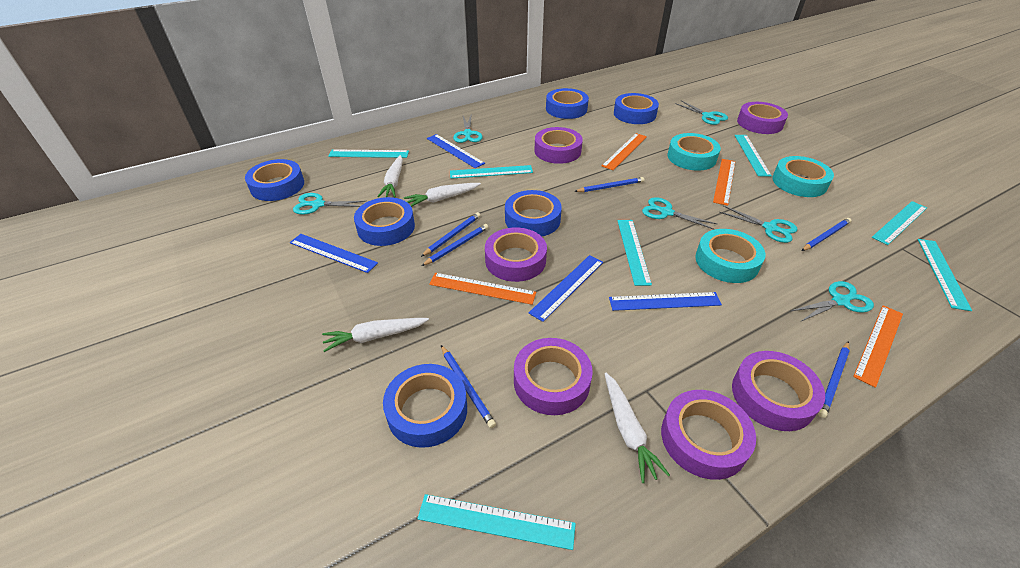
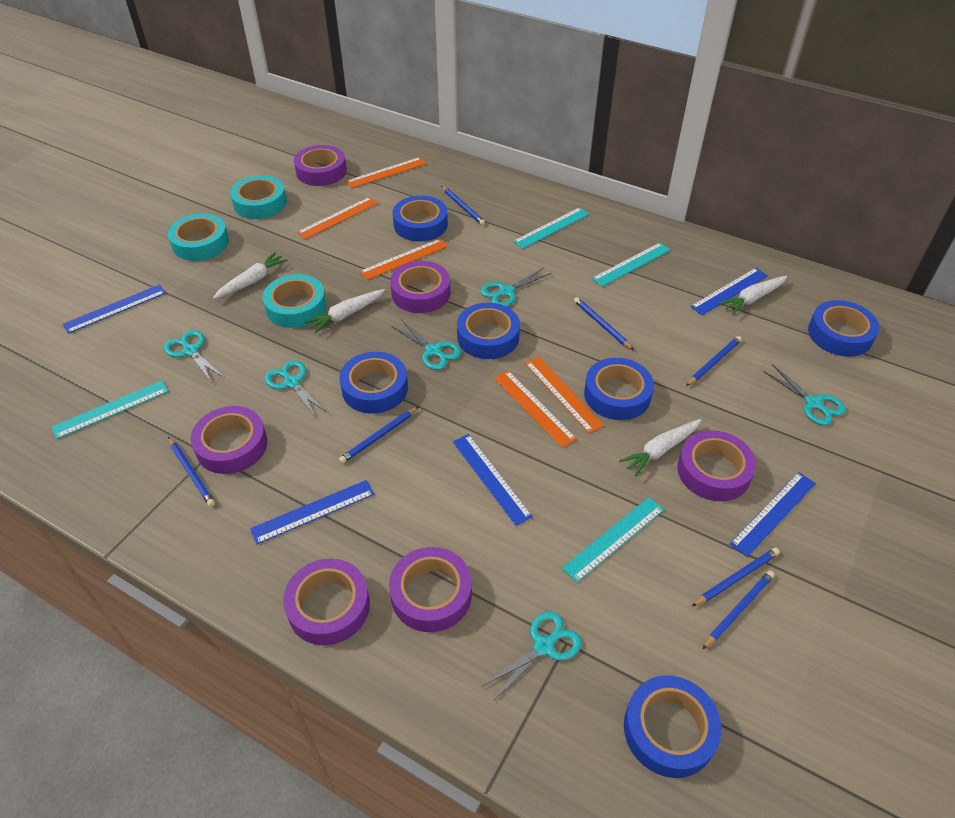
blue pencil: [421,212,480,257] [421,224,488,266] [441,345,496,428] [574,177,645,192] [801,218,851,251] [818,341,850,418] = 6 -> [168,437,215,507] [339,407,419,464] [441,186,485,225] [574,297,633,350] [686,336,742,386] [692,548,780,607] [702,570,775,650] = 7
blue ruler: [290,234,378,273] [427,134,485,168] [529,255,603,322] [609,292,722,311] = 4 -> [63,284,166,334] [250,480,374,544] [453,434,533,526] [690,268,768,315] [730,472,816,557] = 5
orange ruler: [429,273,536,305] [602,133,647,170] [713,159,735,206] [853,305,903,388] = 4 -> [297,197,378,239] [346,157,426,188] [359,238,448,280] [494,371,577,448] [525,357,604,433] = 5
turquoise ruler: [328,149,409,158] [417,494,576,550] [450,165,533,179] [617,220,652,286] [734,135,772,177] [872,201,927,245] [918,239,972,311] = 7 -> [51,381,169,439] [513,207,589,249] [562,497,664,582] [592,243,670,287] = 4

